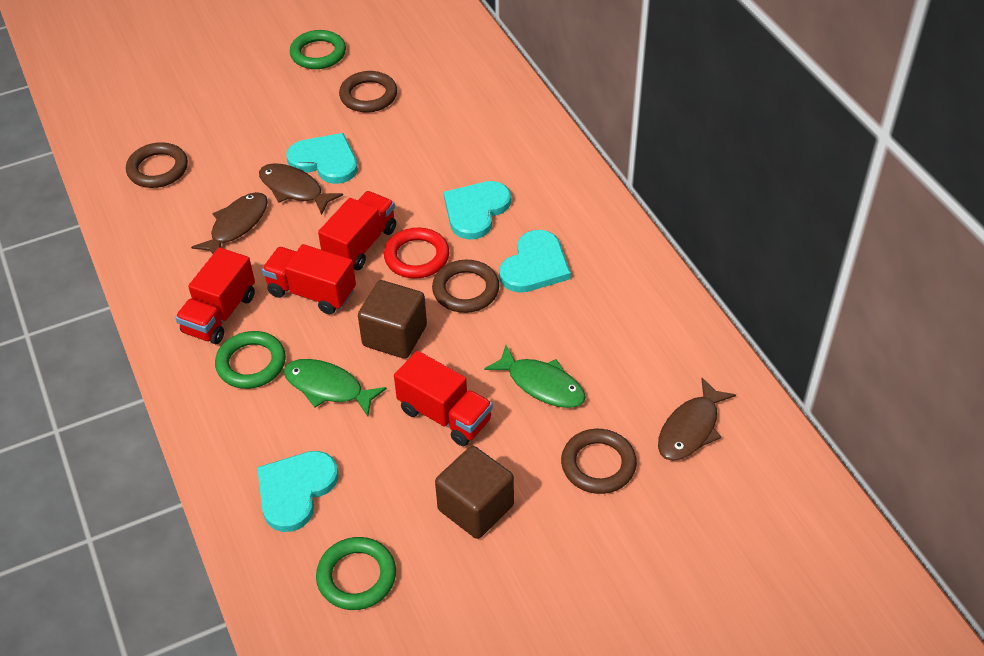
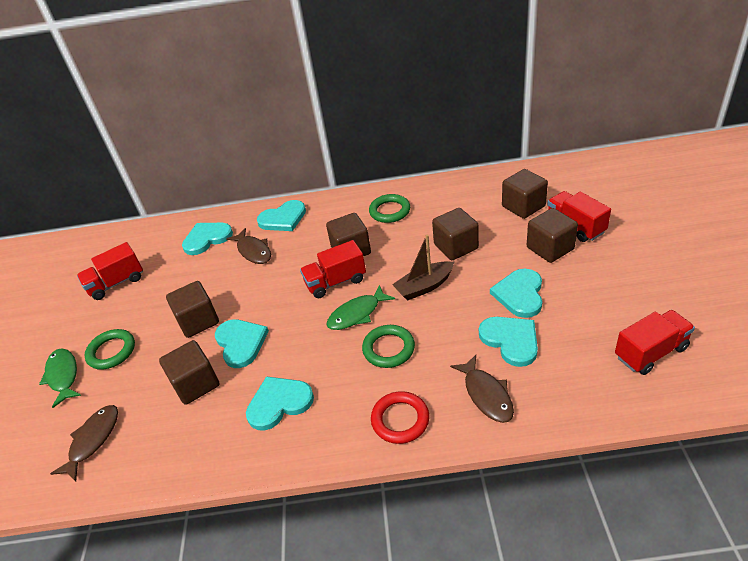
brown boat: none = 0 -> [392,235,454,300] = 1
brown cube: [358,280,427,359] [435,446,514,539] = 2 -> [159,340,219,405] [166,281,219,338] [326,213,371,256] [432,208,479,260] [502,169,548,219] [527,208,578,263] = 6
brown ring: [126,142,188,188] [339,71,397,113] [432,260,499,313] [561,429,637,494] = 4 -> none = 0
turquoise heart: [257,451,339,532] [287,133,358,184] [444,181,511,239] [499,230,571,293] = 4 -> [182,223,233,255] [215,319,269,368] [246,376,314,431] [257,200,306,231] [479,317,538,367] [490,269,542,318] = 6

